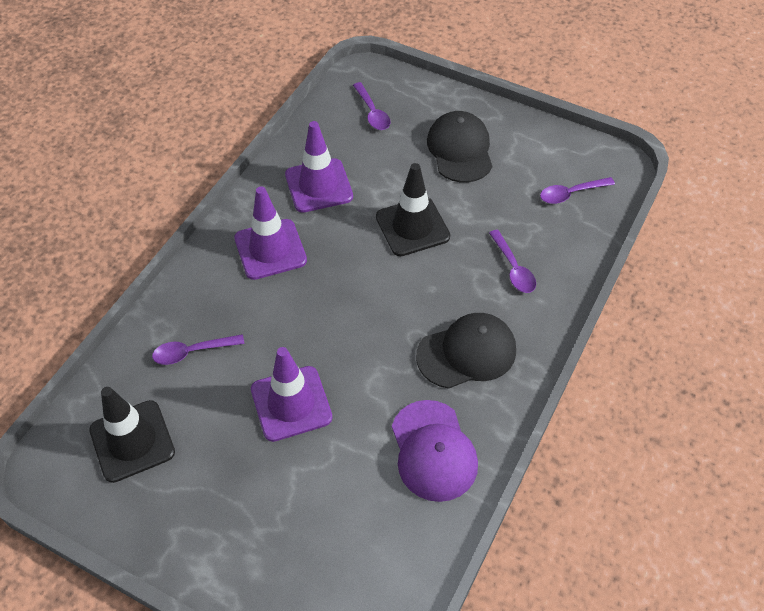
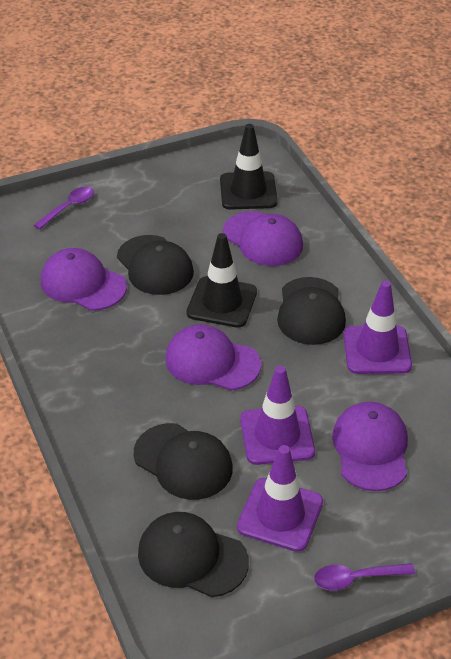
black cap: [416,313,516,389] [427,111,492,183] = 2 -> [117,235,194,295] [134,423,233,500] [138,512,249,597] [277,277,346,345] = 4
purple cap: [392,400,478,502] = 1 -> [41,248,127,311] [165,324,261,391] [223,211,303,266] [332,402,408,491] = 4
purple spoon: [152,334,245,365] [353,82,390,130] [489,230,536,293] [540,177,615,204] = 4 -> [34,187,94,229] [314,563,415,590] = 2

